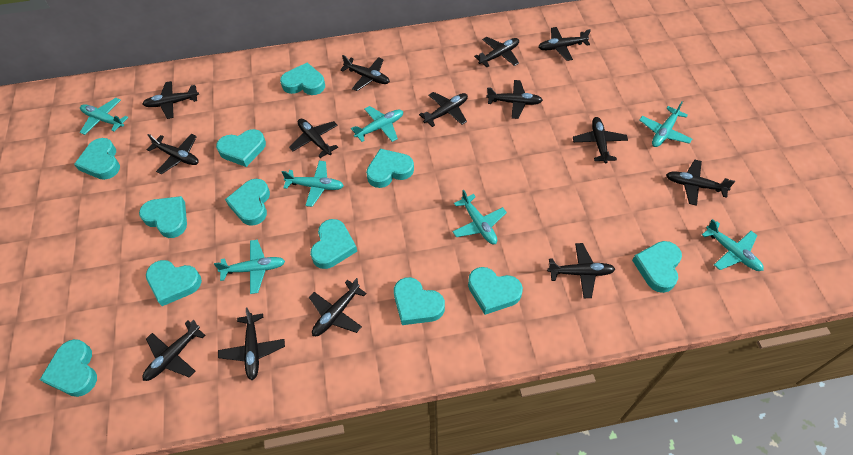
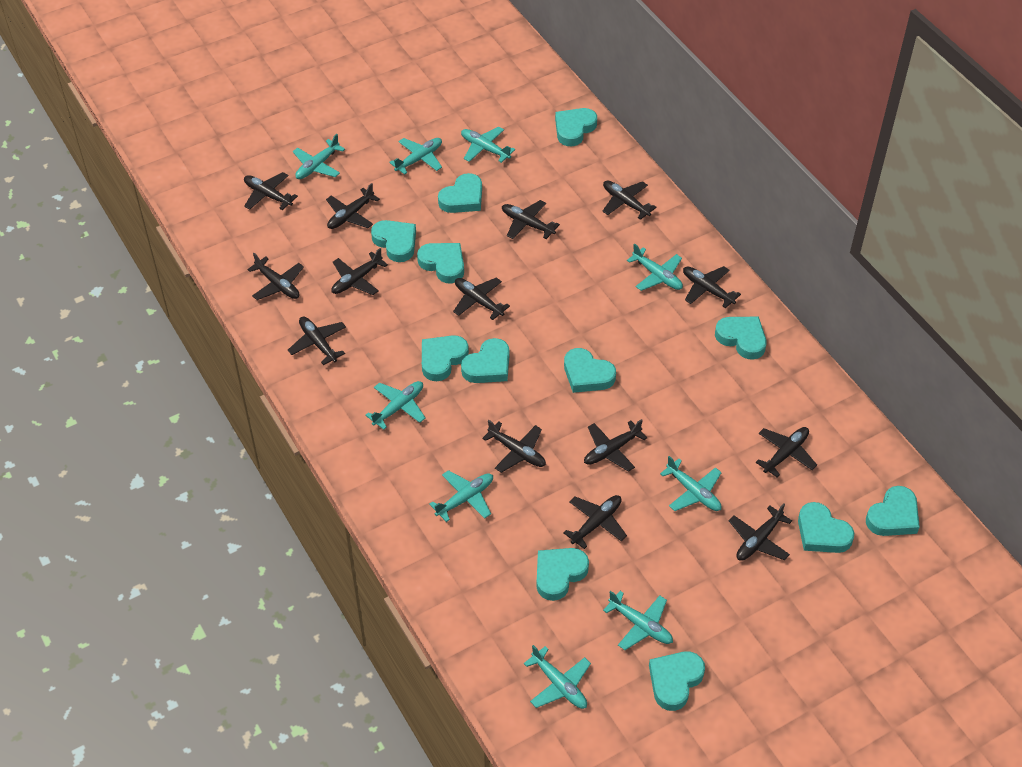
turquoise plane: [80,98,129,135] [214,240,285,294] [282,161,344,207] [351,106,403,142] [452,190,507,244] [639,101,692,147] [702,219,764,271] = 7 -> [293,134,345,179] [365,381,426,430] [389,138,442,175] [429,470,493,522] [461,127,515,163] [524,645,591,709] [603,591,673,650] [627,243,683,291] [660,456,722,511] = 9

